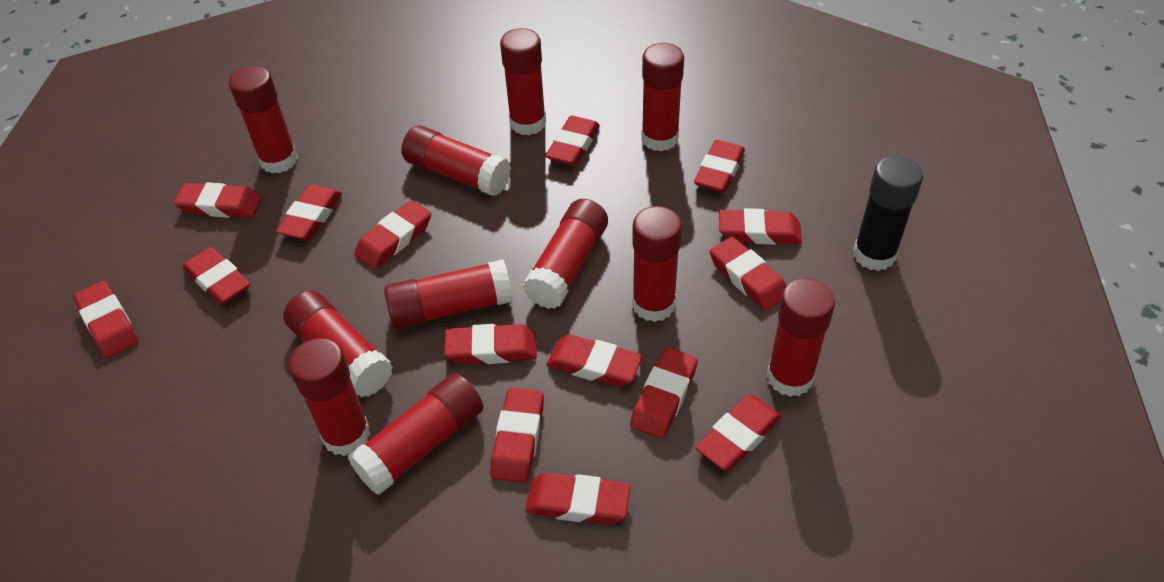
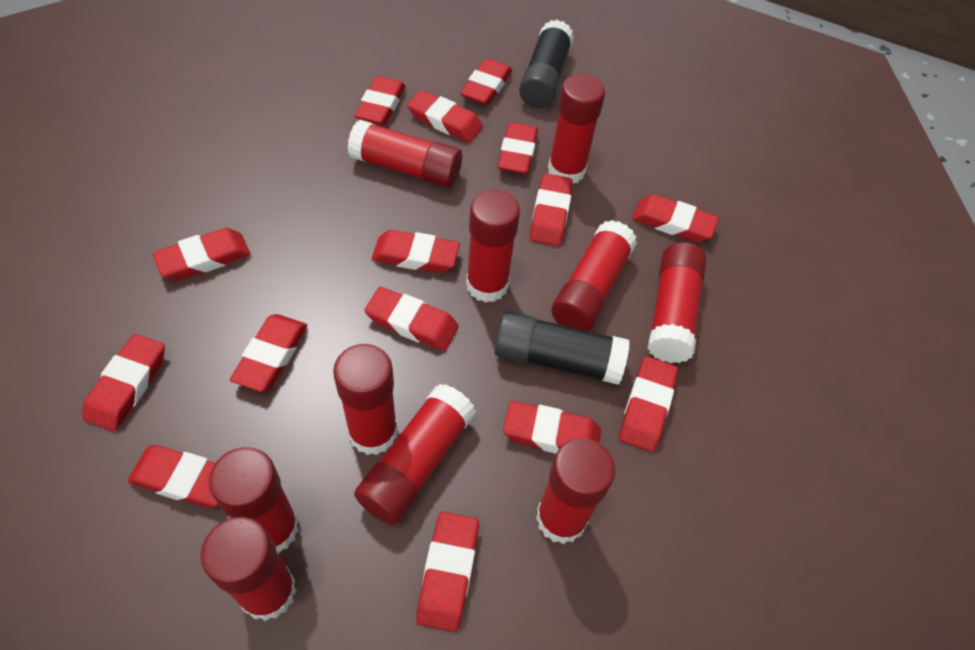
black glue stick: [853,156,923,271] = 1 -> [494,311,630,385] [519,20,574,108] = 2
red glue stick: [229,66,298,173] [283,290,393,398] [289,338,370,456] [348,373,483,495] [384,259,513,329] [401,125,511,196] [500,28,546,135] [522,199,608,309] [632,206,682,322] [641,43,684,152] [767,278,835,397] = 11 -> [200,517,296,621] [209,447,299,554] [333,344,397,455] [347,120,462,188] [354,384,476,525] [466,189,520,303] [536,438,615,544] [548,74,605,183] [551,220,637,331] [648,242,707,363] = 10

